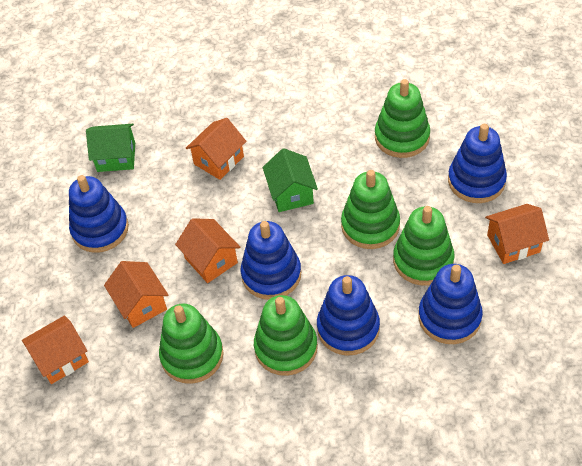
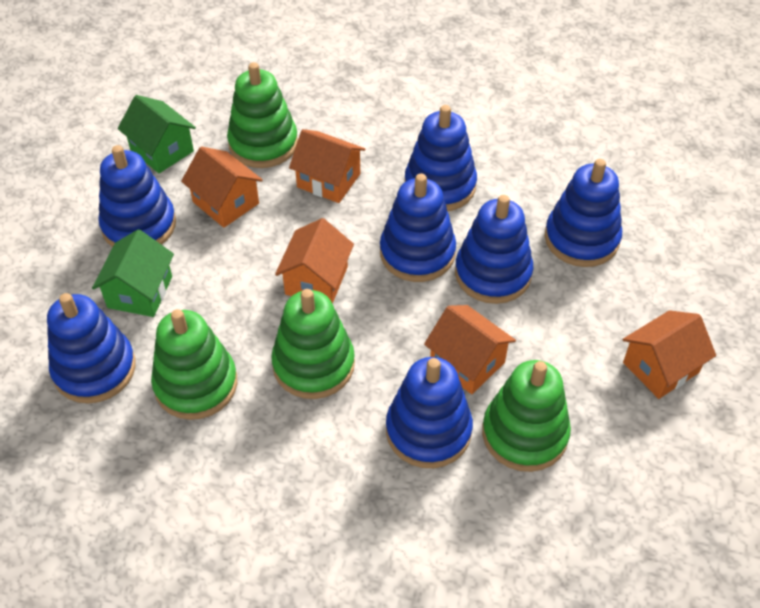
blue stacking toy: [69,175,129,253] [240,221,301,300] [317,275,380,356] [418,264,483,344] [448,124,507,203] = 5 -> [47,293,136,403] [98,145,176,247] [380,173,456,282] [386,357,473,468] [405,105,477,211] [455,195,533,304] [545,159,622,267] = 7
green stacking toy: [159,304,224,384] [254,295,318,376] [341,170,400,249] [375,79,430,158] [393,206,454,286] = 5 -> [151,309,237,420] [227,62,298,168] [271,289,355,399] [482,360,571,472] = 4

